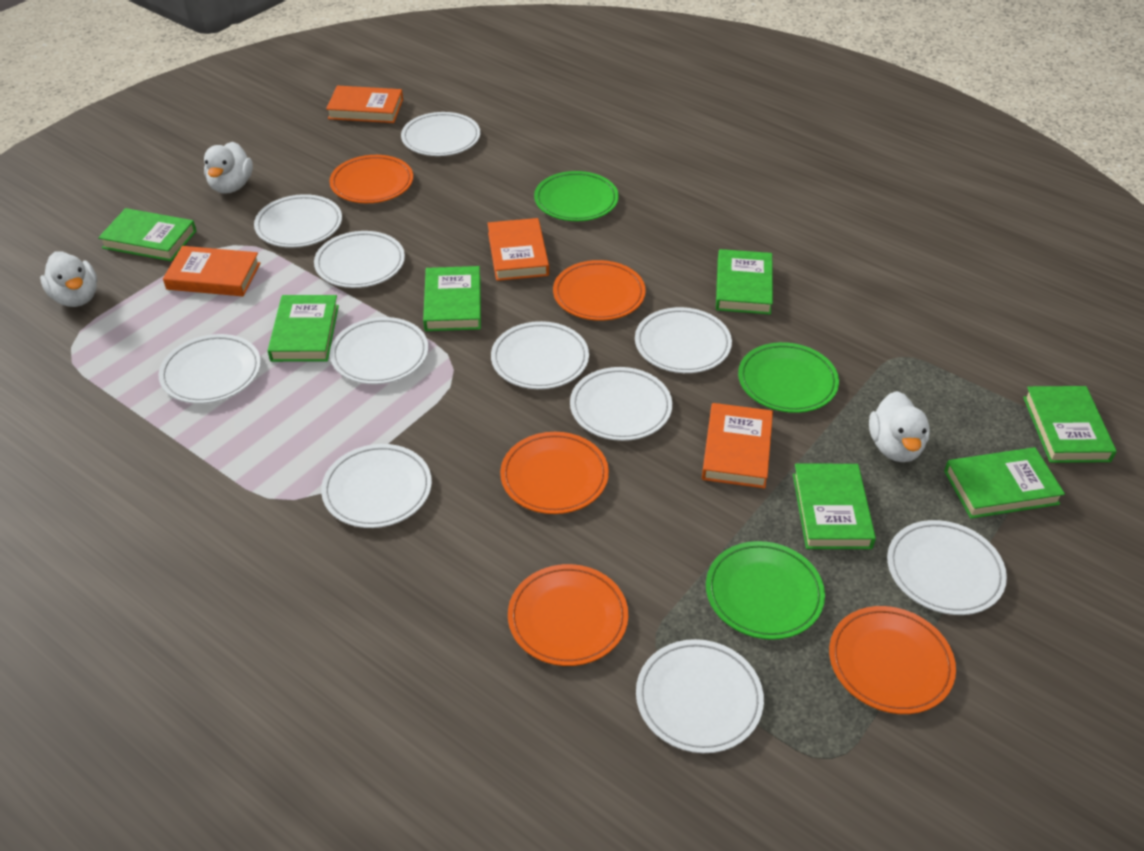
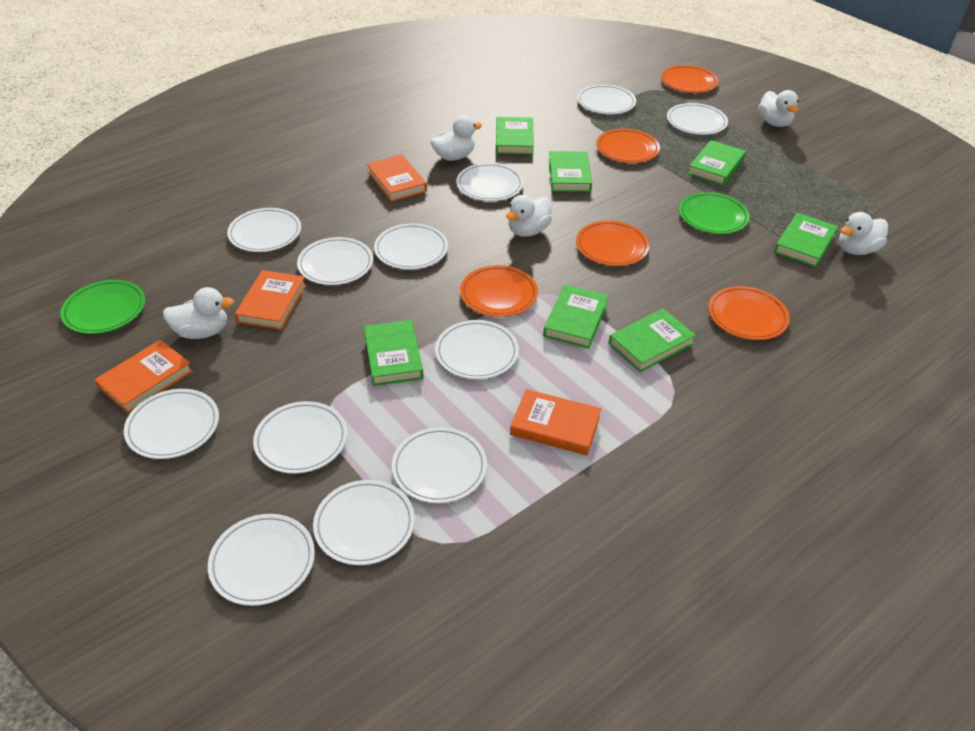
green plate: [534,171,619,221] [706,541,825,640] [738,342,839,413] = 3 -> [60,280,145,334] [679,192,750,234] = 2
white duck: [40,252,97,307] [204,142,253,194] [869,391,930,462] = 3 -> [163,287,234,339] [430,115,482,161] [506,195,552,237] [758,90,799,127] [839,212,888,255] = 5
white plate: [158,334,261,404] [254,194,342,248] [314,231,405,288] [321,444,432,528] [330,317,428,384] [401,112,480,156] [491,321,589,389] [570,367,672,441] [635,307,732,373] [636,639,764,753] [887,520,1007,615] = 11 -> [124,389,219,459] [208,514,315,606] [227,208,301,252] [253,401,347,474] [297,237,373,285] [313,480,415,565] [374,223,448,270] [392,427,487,503] [435,320,519,379] [456,163,524,201] [577,84,636,114] [667,103,728,135] = 12

